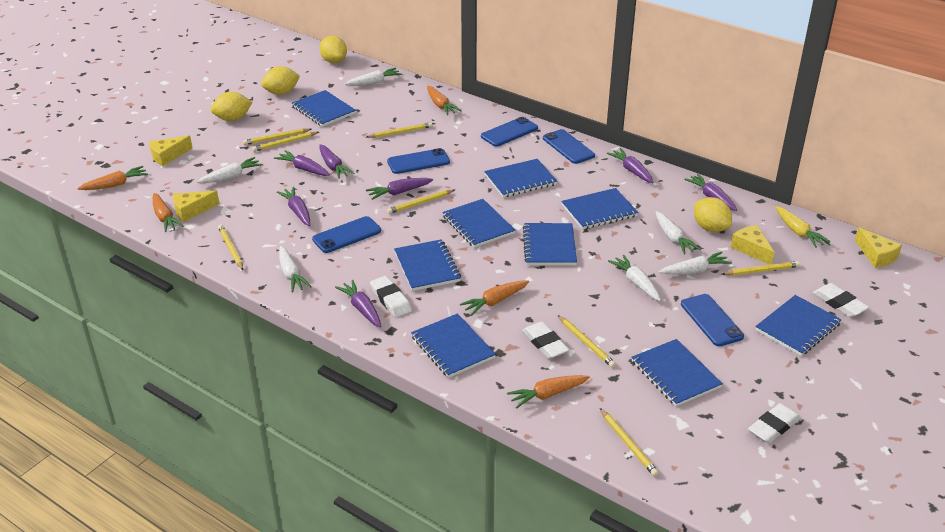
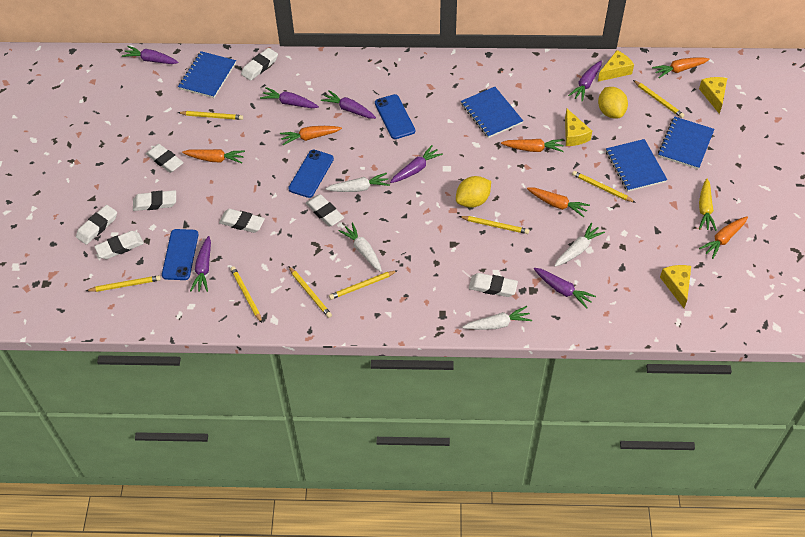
blue notebook: [292,90,356,127] [394,239,461,291] [411,313,496,378] [442,199,515,248] [484,159,557,197] [523,223,577,265] [561,188,638,230] [631,339,723,406] [755,295,842,356] = 9 -> [178,51,236,98] [461,87,523,138] [606,139,667,192] [658,117,715,169] = 4
blue phone: [312,216,381,253] [387,148,450,174] [481,117,538,147] [543,129,595,164] [681,294,744,346] = 5 -> [162,229,198,280] [288,150,334,198] [375,94,415,139] = 3
orange carrot: [77,166,148,190] [153,193,184,232] [427,86,462,115] [460,281,529,316] [507,375,590,409] = 5 -> [182,149,245,163] [280,126,342,145] [501,139,564,152] [527,187,590,217] [652,57,710,78] [699,217,748,259] = 6
white carrot: [197,157,263,183] [279,246,312,292] [345,68,402,86] [608,255,661,301] [656,211,701,254] [659,252,732,274] = 6 -> [325,173,390,192] [338,222,382,272] [462,306,532,330] [554,223,605,267] = 4
white eraser: [370,276,412,317] [522,322,569,359] [748,403,801,443] [813,283,869,317] = 4 -> [76,205,117,245] [94,231,144,259] [133,190,176,211] [146,144,184,173] [219,209,265,233] [241,48,278,81] [306,194,344,227] [469,273,518,297] = 8
yellow lemon: [211,92,252,121] [261,66,300,95] [319,36,347,63] [694,197,732,232] = 4 -> [456,176,491,208] [598,87,628,119] = 2

